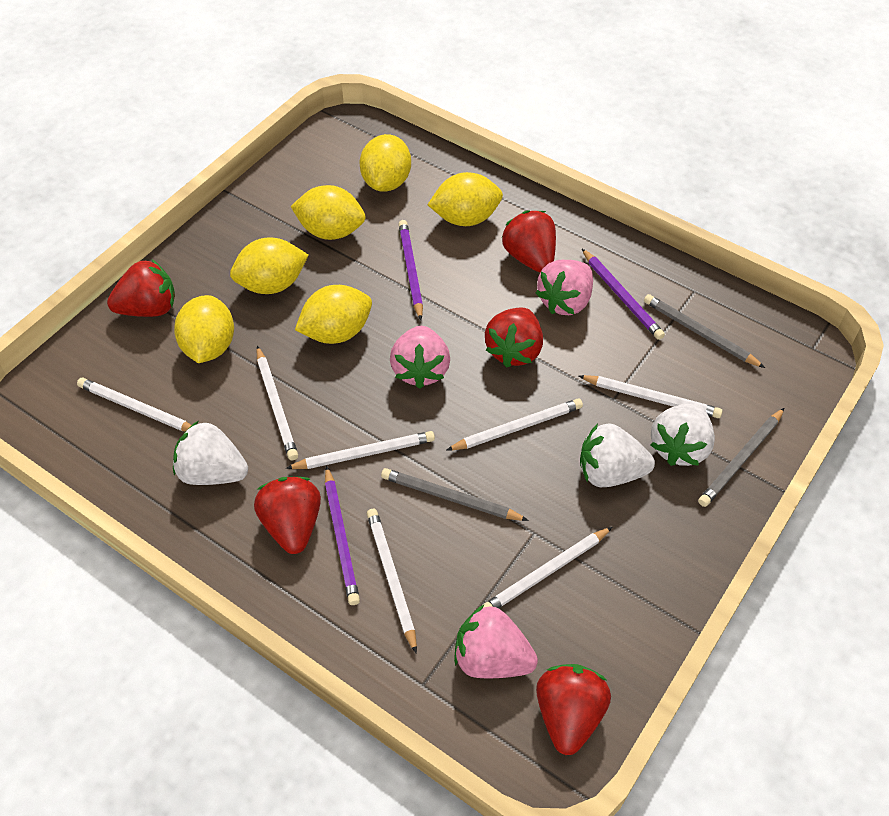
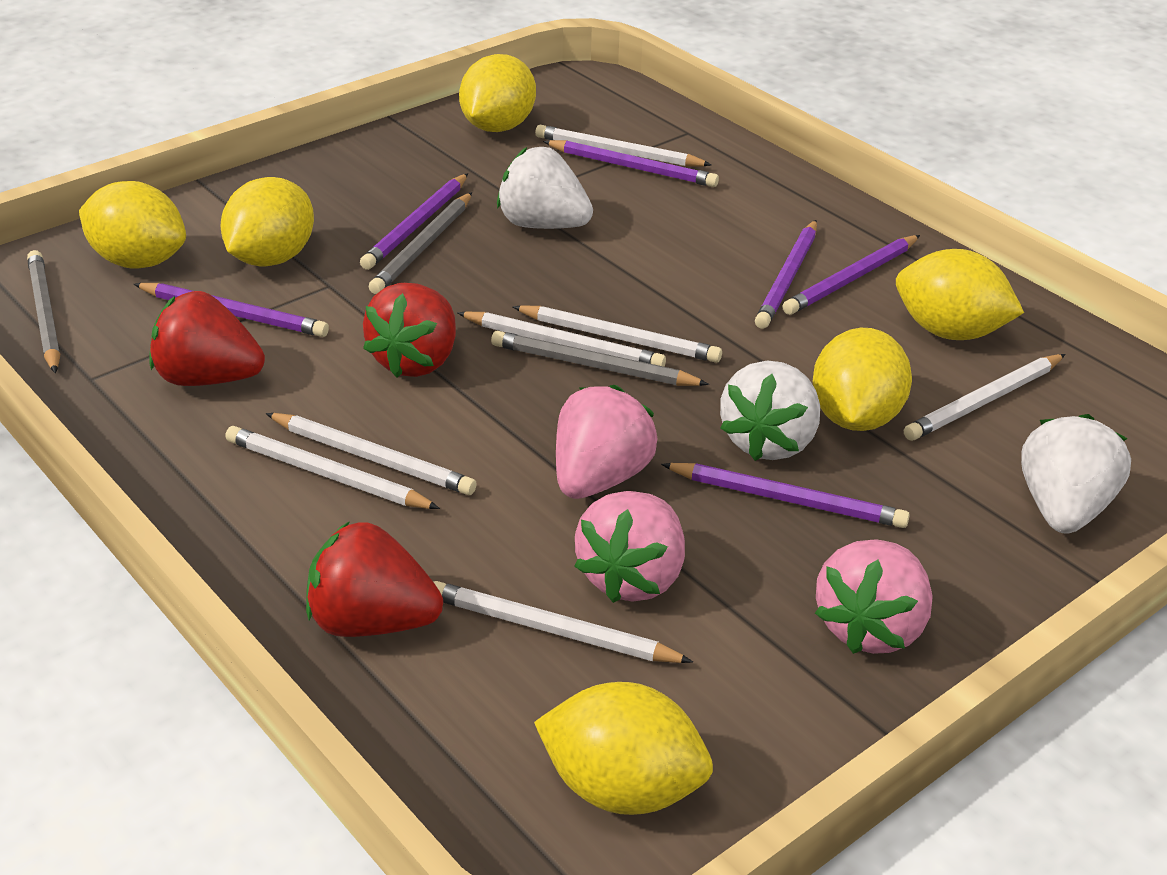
purple pencil: [325,466,360,605] [399,220,423,320] [582,249,665,340] = 3 -> [134,283,329,337] [360,173,468,269] [543,140,719,187] [661,463,910,528] [755,220,817,329] [782,235,920,315] = 6
red strawberry: [107,260,175,317] [254,477,321,554] [485,307,543,367] [502,210,556,272] [536,664,611,755] = 5 -> [149,291,265,386] [306,521,443,637] [363,283,456,378] = 3

